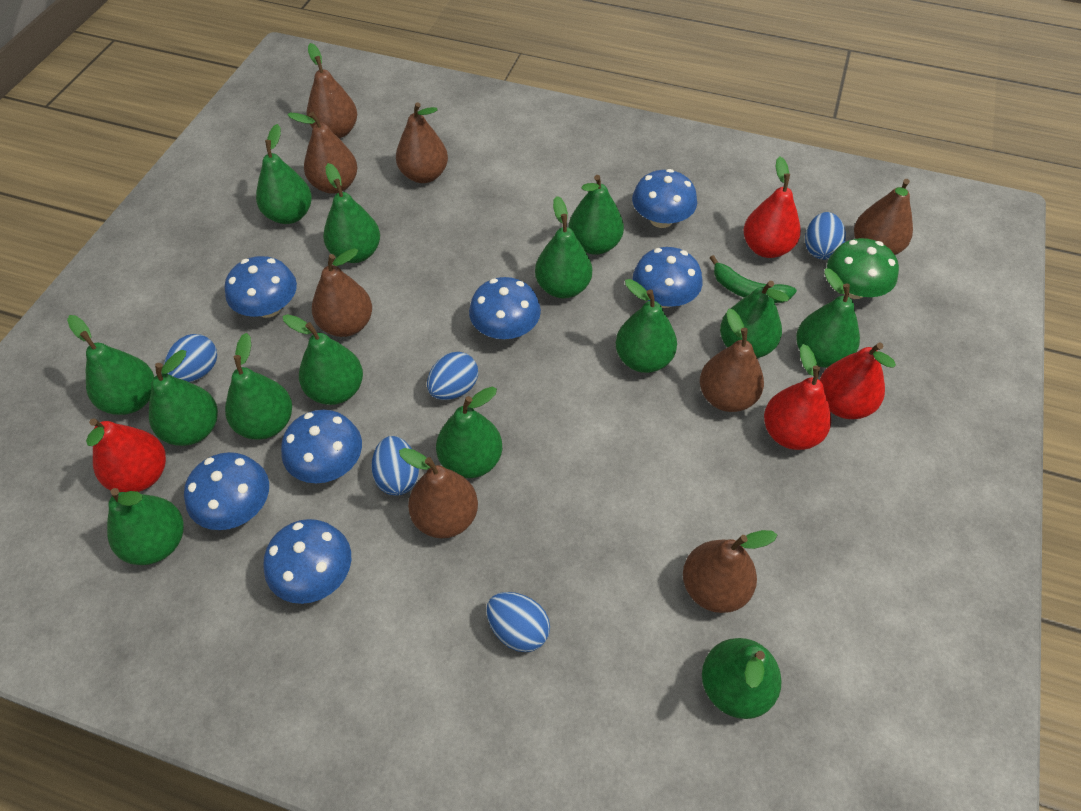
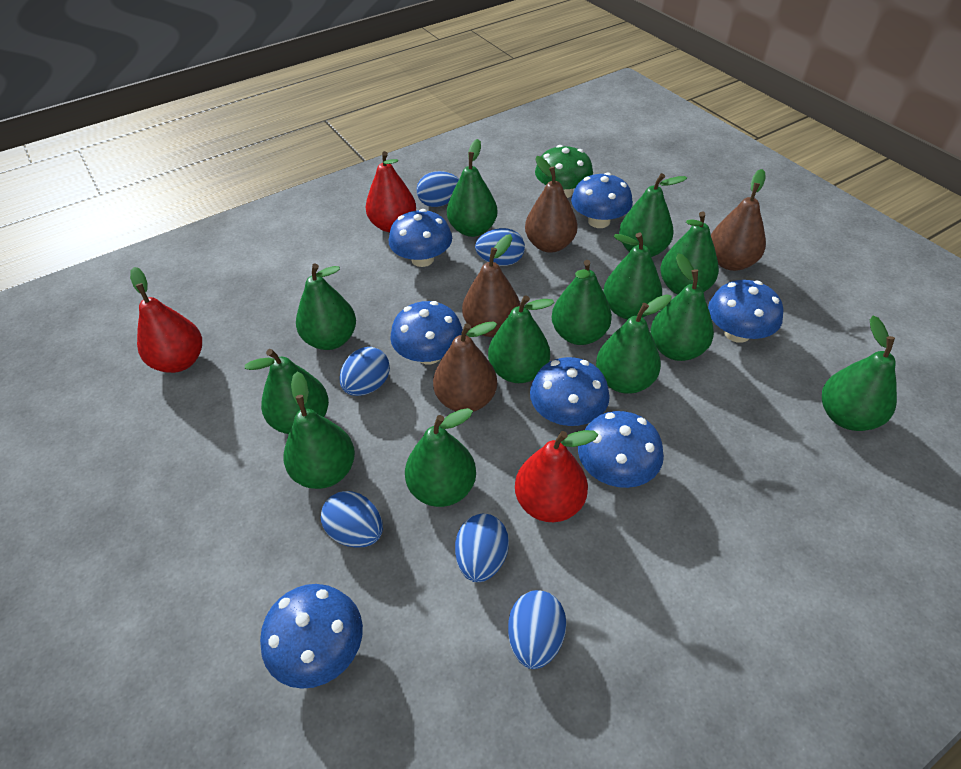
blue egg: [164,334,217,382] [371,436,419,495] [427,352,478,400] [486,592,550,652] [805,212,846,260] = 5 -> [321,491,383,548] [339,347,390,396] [417,171,459,207] [455,514,509,582] [475,228,525,266] [508,590,567,669] = 6
brown pear: [287,112,357,194] [306,43,357,138] [312,248,372,337] [396,102,448,183] [399,448,478,538] [683,530,777,613] [700,309,764,412] [854,179,913,255] = 8 -> [433,321,497,412] [462,234,520,337] [525,156,578,253] [711,169,766,271] = 4
green banana: [710,255,797,303] = 1 -> none = 0
green pear: [67,315,154,415] [107,488,184,565] [149,350,218,446] [225,333,292,440] [256,124,312,224] [283,314,363,405] [323,163,380,263] [436,387,502,478] [535,196,592,298] [568,175,624,255] [616,279,677,373] [702,638,782,719] [720,281,789,358] [796,268,860,368] = 14 -> [245,349,329,434] [283,372,355,489] [296,264,356,350] [405,408,476,507] [447,139,498,237] [488,295,554,383] [551,260,612,345] [596,294,672,394] [603,233,662,319] [619,173,687,257] [651,253,714,361] [660,211,719,295] [822,316,897,431] = 13
red pear: [86,418,166,492] [743,157,801,258] [764,344,831,450] [820,343,896,419] = 4 -> [130,267,202,373] [365,151,416,232] [515,430,598,522] = 3

